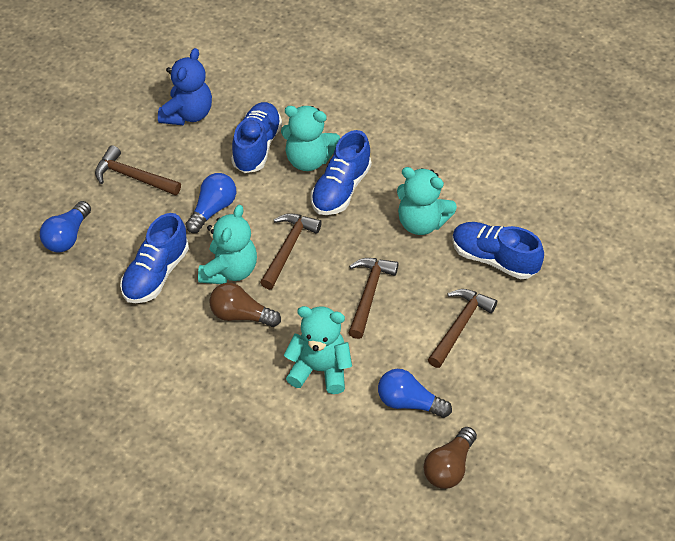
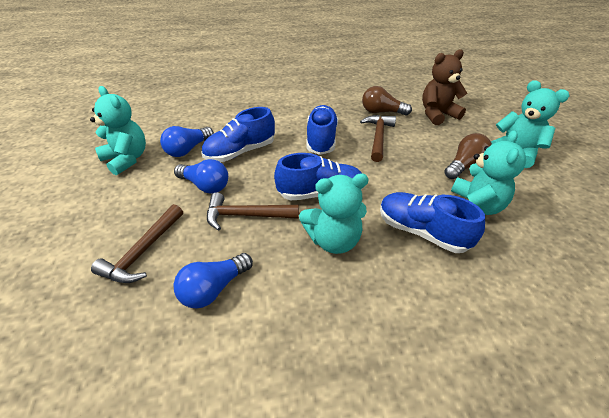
blue teddy bear: [158,48,212,125] = 1 -> none = 0
brown hammer: [95,146,181,196] [260,213,322,289] [348,258,399,339] [428,289,497,368] = 4 -> [91,204,183,283] [207,192,299,231] [360,115,396,162] = 3
brown teddy bear: none = 0 -> [422,49,467,125] = 1

